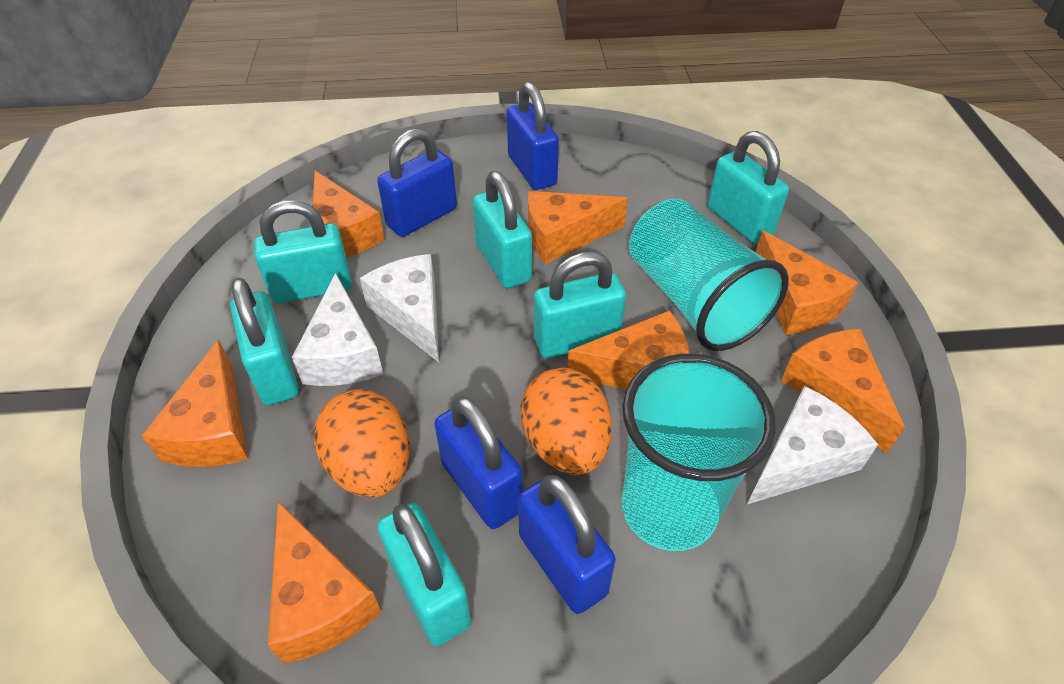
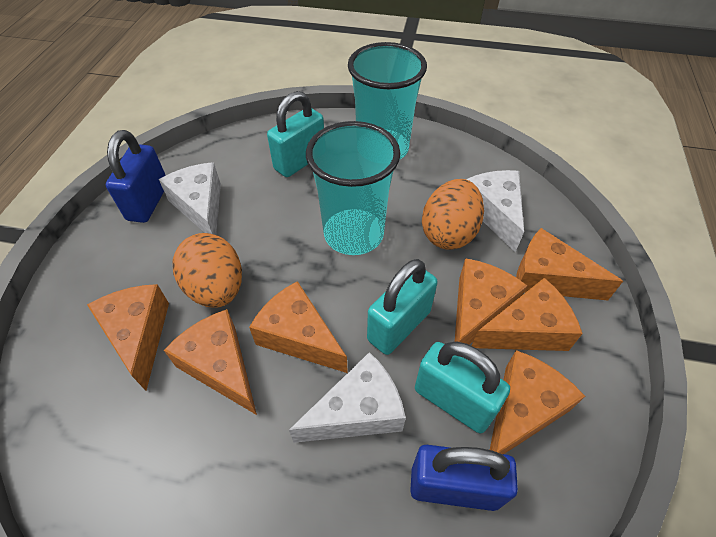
blue padlock: [377,128,457,237] [435,396,523,529] [507,82,559,190] [518,475,616,614] = 4 -> [105,130,166,223] [410,445,518,511] = 2
turquoise padlock: [230,278,299,405] [254,200,352,304] [377,503,472,646] [473,171,532,288] [534,252,626,358] [708,131,789,243] = 6 -> [267,91,324,177] [367,259,438,355] [415,341,510,433] = 3

